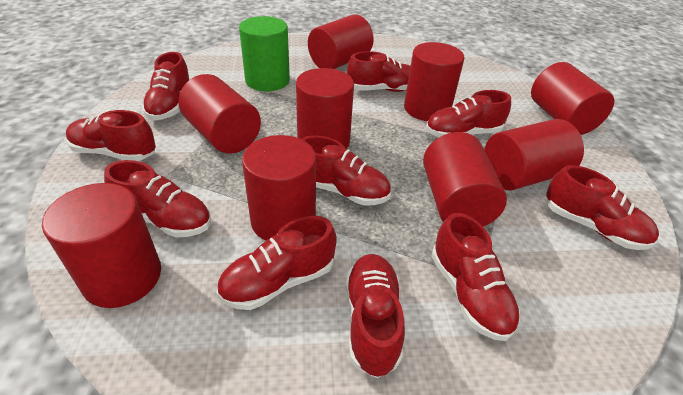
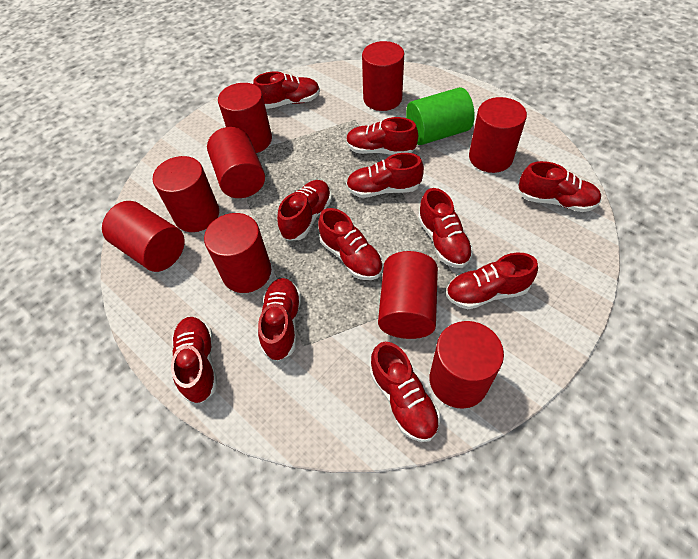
red shoe: [66,110,156,161] [104,160,211,238] [142,52,191,120] [216,216,337,310] [302,135,391,206] [345,254,405,378] [347,51,410,92] [426,90,511,137] [431,213,520,341] [546,165,659,250] = 10 -> [171,317,217,403] [253,71,320,109] [258,278,301,361] [277,180,332,241] [318,208,383,280] [346,117,418,155] [346,153,424,198] [370,342,440,442] [418,188,473,268] [446,253,538,309] [518,161,601,212] = 11

